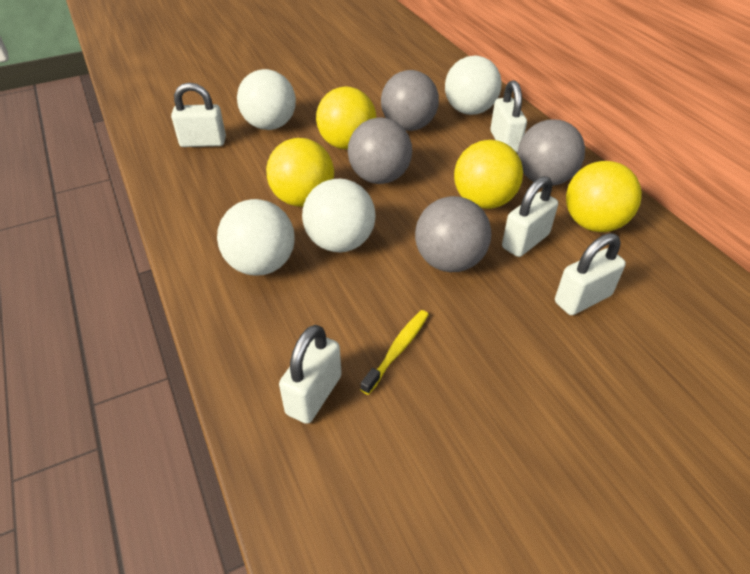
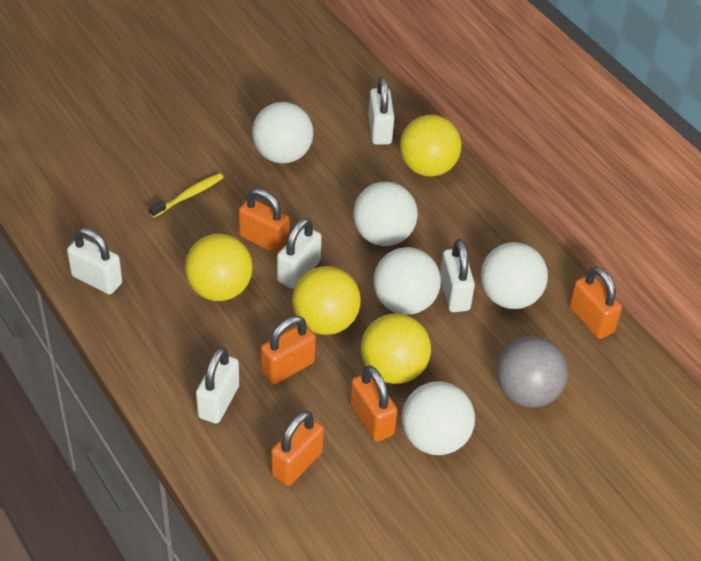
grey ball: [348,117,412,184] [381,70,439,131] [415,196,491,272] [517,119,585,186] = 4 -> [497,336,568,408] = 1
orange padlock: none = 0 -> [238,188,290,254] [261,316,316,384] [271,411,324,486] [350,365,398,442] [569,266,622,339] = 5
white ball: [217,199,295,275] [237,69,296,130] [302,179,376,252] [445,55,502,115] = 4 -> [252,102,313,163] [353,182,418,246] [373,247,441,315] [402,381,475,455] [481,242,548,309] = 5

